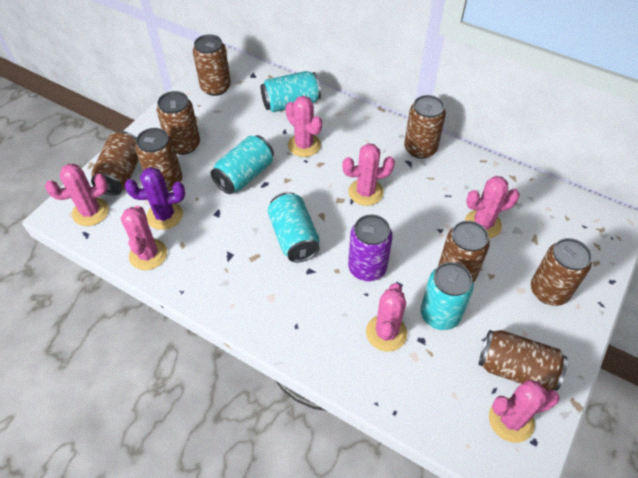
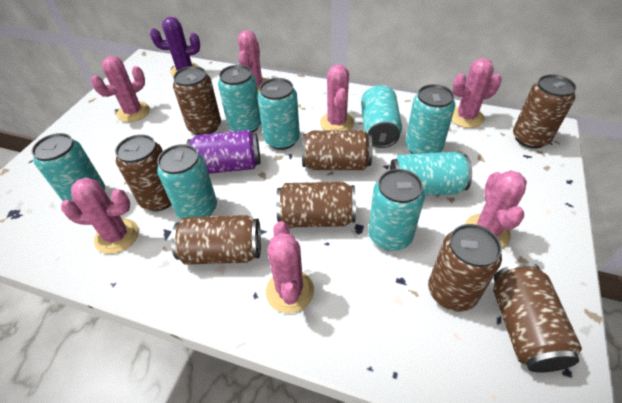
turquoise can: [211,135,274,194] [260,71,321,112] [267,192,320,262] [421,262,474,330] = 4 -> [31,133,105,201] [157,144,217,219] [218,65,261,133] [257,78,300,150] [361,85,402,148] [368,169,425,251] [390,152,472,196] [405,84,455,154] = 8

